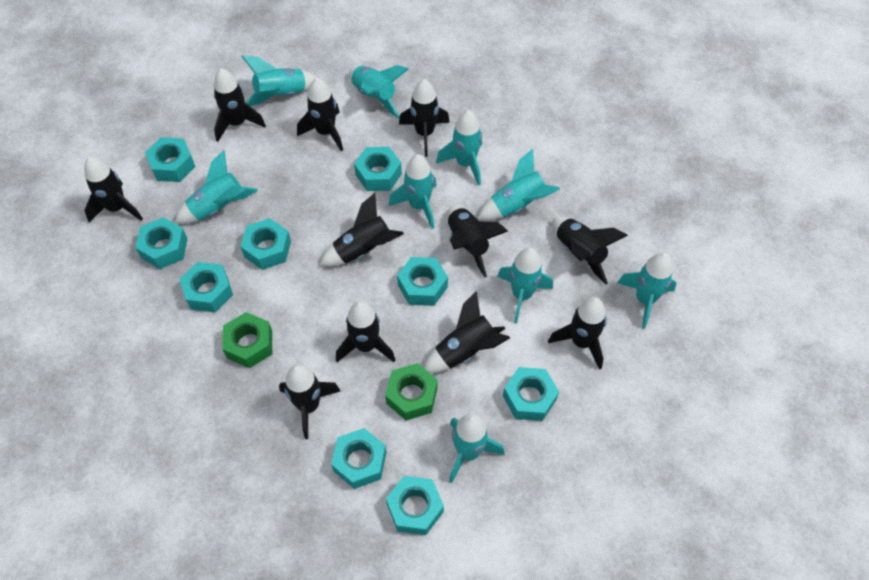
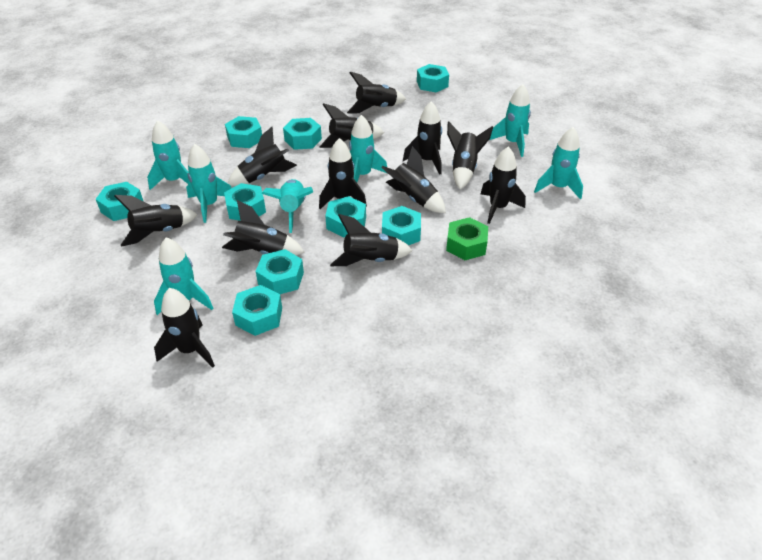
black rocket: [84,157,143,222] [214,68,266,142] [279,365,340,439] [297,78,343,151] [320,193,404,266] [336,301,395,362] [399,79,450,157] [424,291,510,373] [448,206,508,278] [548,297,607,370] [553,217,628,284] = 11 -> [115,195,198,247] [154,288,215,368] [222,200,304,255] [228,127,297,186] [319,103,384,148] [319,138,367,209] [330,214,413,266] [347,72,406,114] [381,146,446,213] [403,101,442,175] [447,122,493,189] [481,146,526,224] = 12
green nut: [222,312,272,368] [385,363,438,421] = 2 -> [446,217,488,260] = 1
turquoise rocket: [175,150,258,224] [242,55,318,106] [349,65,408,118] [389,154,437,229] [436,110,482,186] [449,414,504,483] [477,149,560,221] [497,248,553,323] [617,253,677,329] = 9 -> [147,120,190,190] [154,237,213,315] [186,144,231,223] [261,179,313,233] [349,115,387,182] [489,84,531,157] [534,127,583,200] = 7

